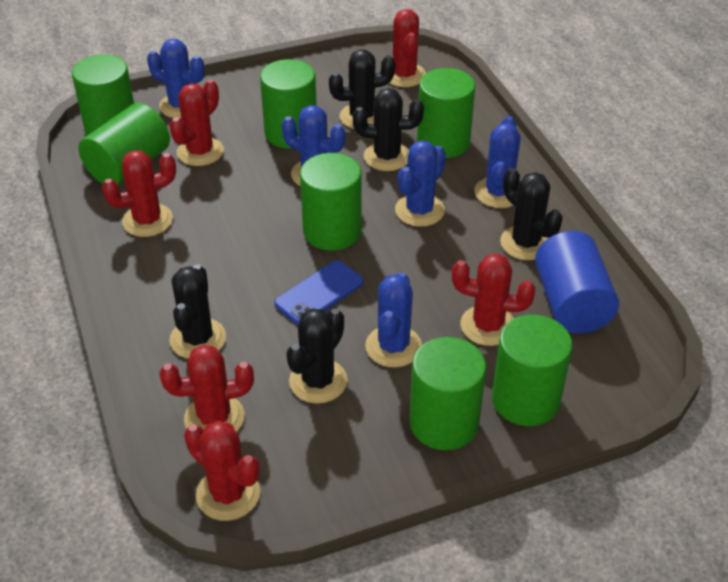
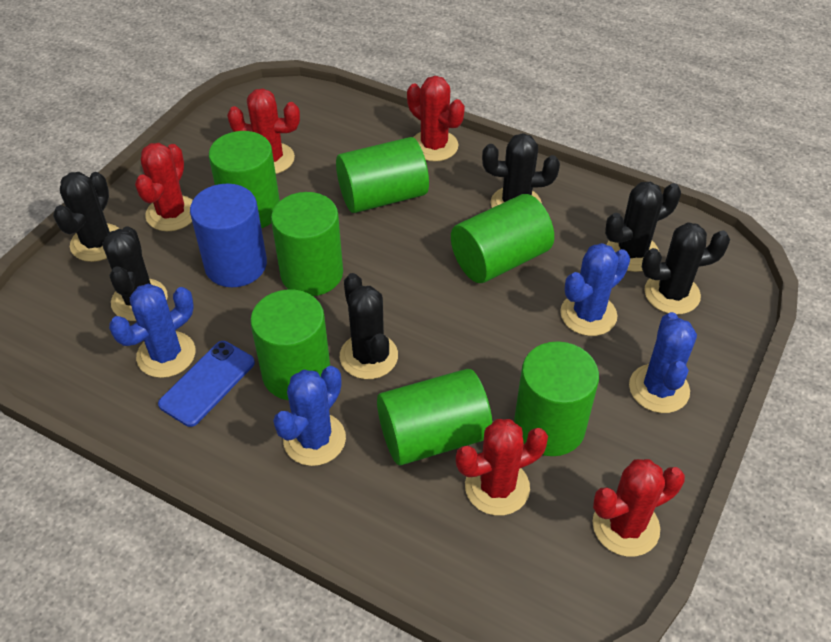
black cactus: [169,265,226,359] [286,308,348,404] [329,49,396,129] [353,88,424,171] [500,168,563,260] = 5 -> [53,172,120,262] [103,227,168,321] [340,273,398,379] [482,133,560,208] [605,182,681,272] [642,222,730,314] = 6
blue cactus: [147,39,205,119] [282,105,345,186] [365,272,422,368] [395,140,446,227] [475,116,520,208] = 5 -> [109,284,195,378] [273,366,346,466] [560,243,630,336] [629,312,697,413] = 4
red cactus: [102,150,176,237] [159,345,254,432] [169,79,224,166] [184,421,260,521] [389,9,426,87] [452,253,536,346] = 6 -> [135,143,193,231] [227,88,300,174] [407,76,465,162] [456,419,548,516] [593,459,685,557] = 5

